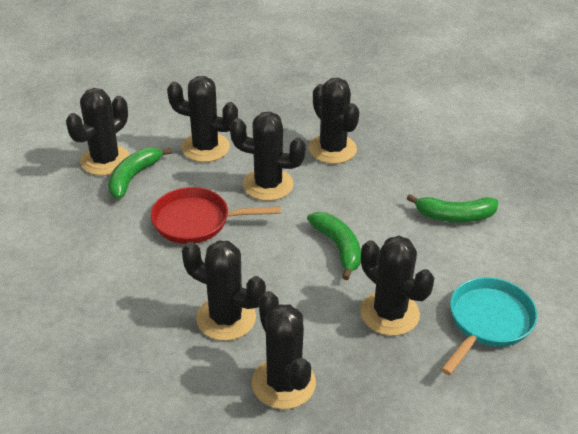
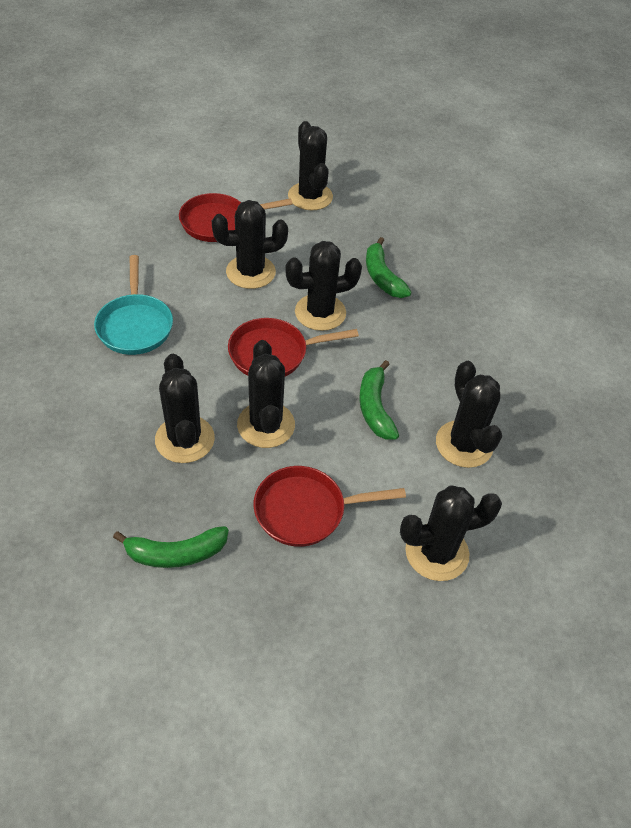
red pan: [151,187,281,244] = 1 -> [179,193,292,242] [228,318,359,377] [254,466,406,547] = 3

